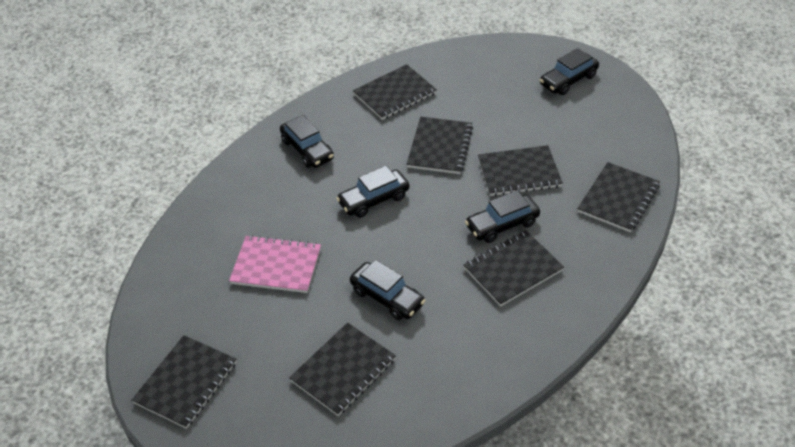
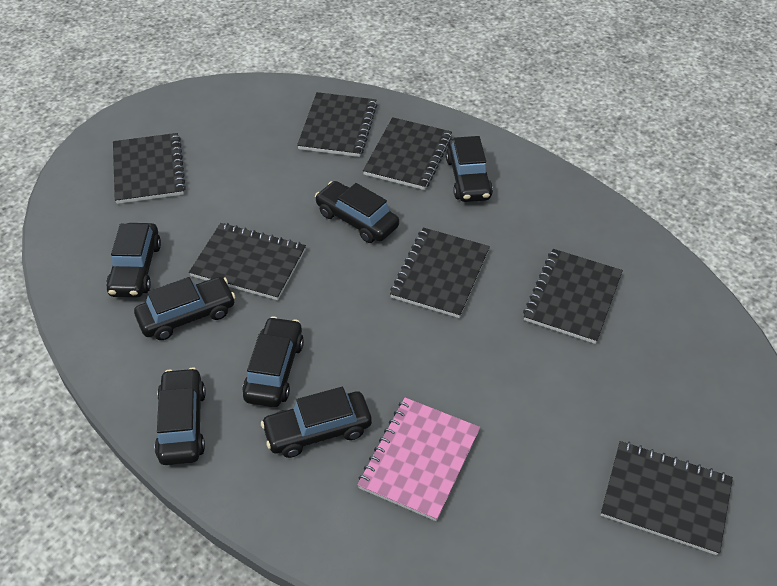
black car: [280,115,334,168] [336,166,409,218] [350,260,425,320] [465,190,540,243] [540,48,599,95] = 5 -> [106,223,161,298] [134,277,236,340] [154,367,206,465] [242,317,304,407] [261,387,372,458] [315,181,399,243] [446,136,493,202] = 7

